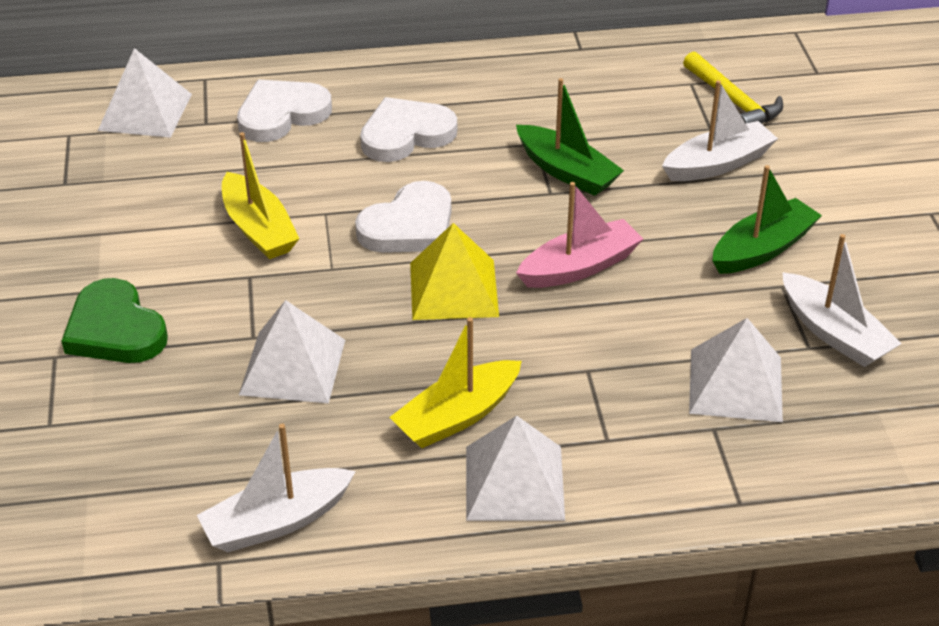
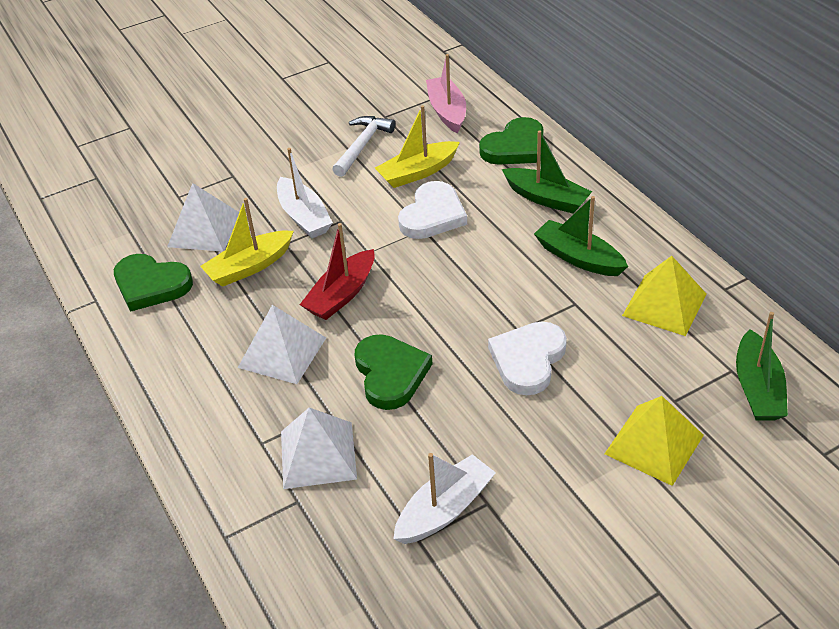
green boat: [516,78,624,196] [712,165,822,274] = 2 -> [502,130,592,214] [534,196,628,276] [736,312,788,420] = 3
green heart: [61,278,168,363] = 1 -> [114,254,193,312] [355,334,432,410] [479,117,544,165] = 3
red boat: none = 0 -> [300,223,375,320] = 1
white boat: [197,424,356,552] [662,80,778,181] [782,234,902,367] = 3 -> [277,148,333,238] [393,453,496,544] = 2
white hammer: none = 0 -> [332,116,395,177] = 1
white heart: [237,80,332,142] [355,181,451,253] [360,97,457,162] = 3 -> [398,181,467,239] [488,322,567,395] = 2
white pyramid: [98,48,192,138] [239,300,345,404] [466,416,565,521] [689,318,783,422] = 4 -> [167,183,239,252] [238,305,326,384] [281,408,357,489] = 3
yellow hammer: [683,52,783,124] = 1 -> none = 0
yellow pyramid: [410,223,499,320] = 1 -> [604,396,704,486] [622,256,706,336] = 2

